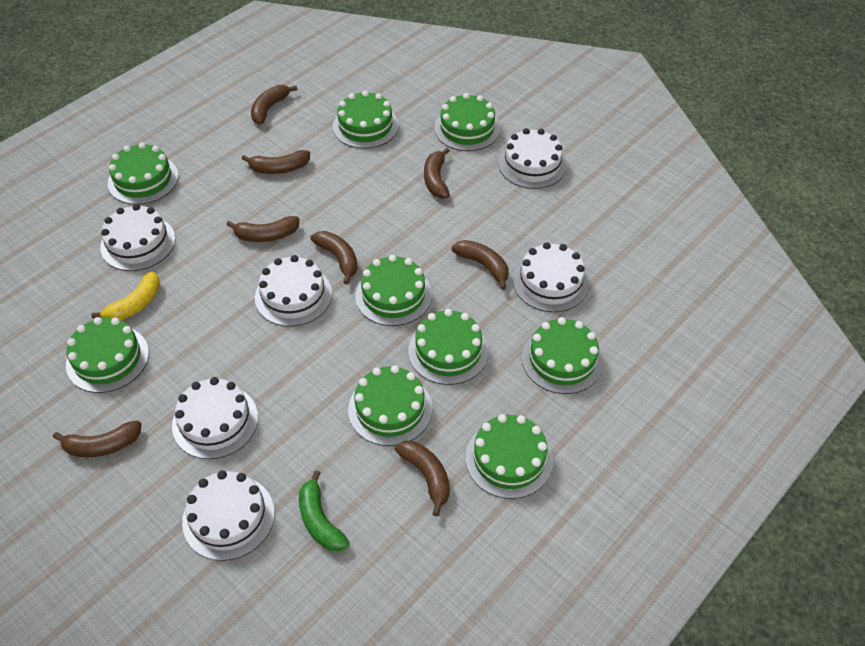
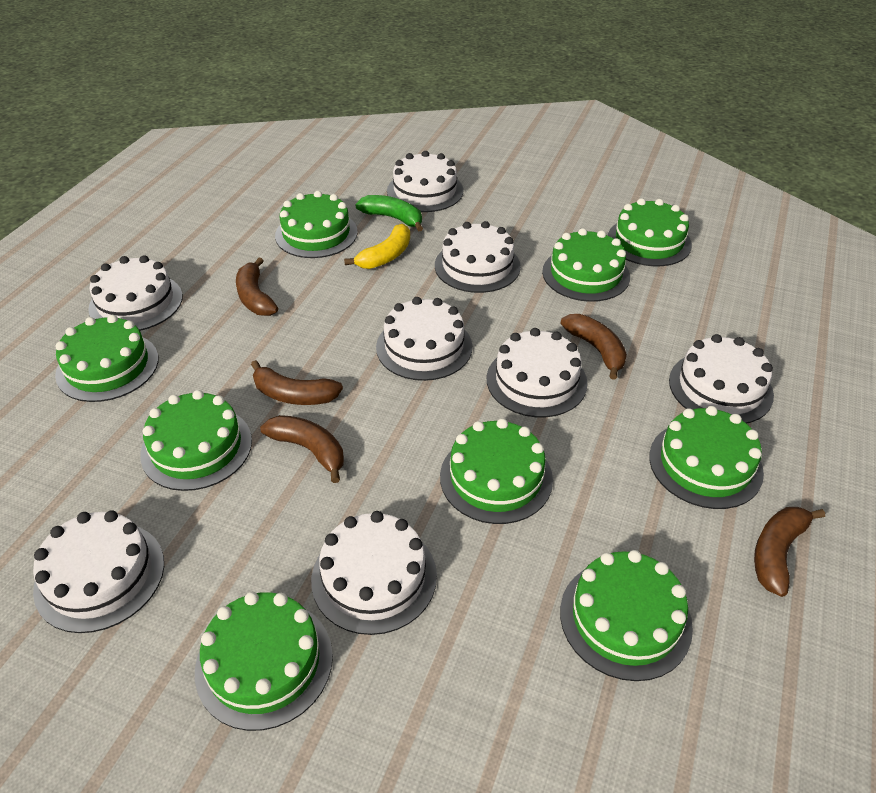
brown banana: [53,420,141,457] [226,216,299,242] [242,150,310,174] [251,85,297,124] [310,231,358,284] [395,441,450,517] [424,148,450,199] [451,240,509,290] = 8 -> [236,258,278,316] [251,360,343,405] [260,415,344,483] [561,314,627,380] [754,507,825,597] = 5
white cake: [100,204,175,271] [172,377,258,459] [182,470,274,561] [255,255,332,327] [498,128,567,189] [513,242,589,312] = 6 -> [33,510,164,633] [88,255,183,331] [311,511,437,635] [376,297,472,381] [387,151,463,212] [435,221,521,293] [487,328,588,417] [669,334,774,424] = 8

